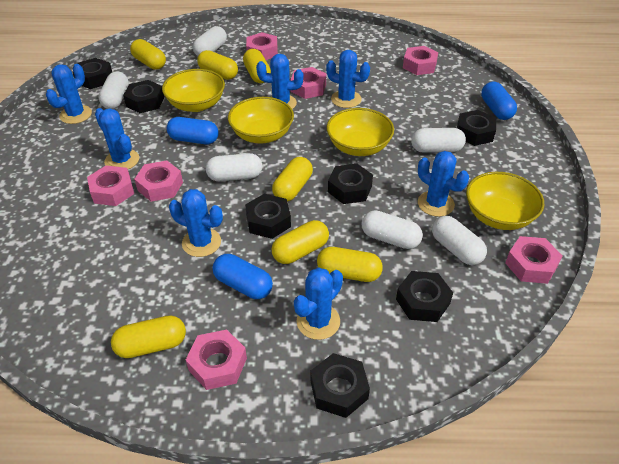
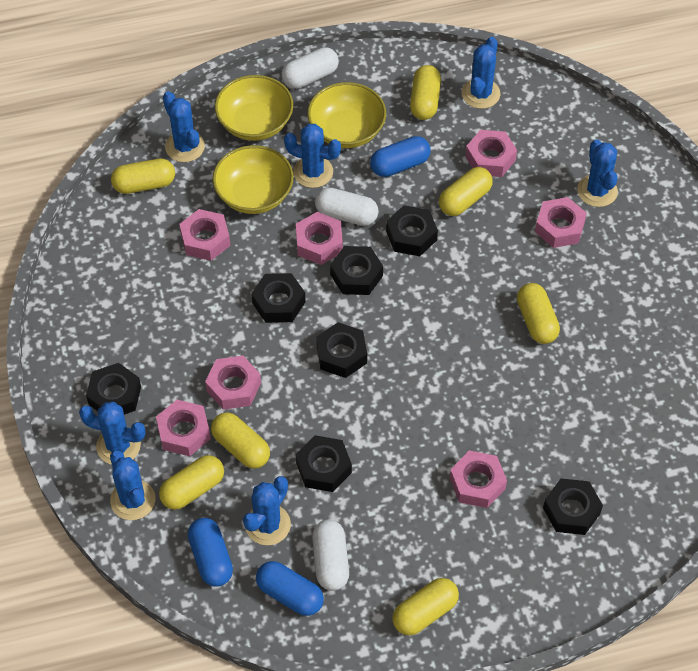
white capsule: [99,71,129,109] [193,26,227,56] [206,153,262,181] [361,210,423,249] [411,128,466,153] [432,216,487,265] = 6 -> [282,47,339,89] [312,520,349,591] [315,188,379,226] = 3
yellow bowl: [162,69,225,112] [228,97,294,144] [327,108,394,156] [466,172,544,230] = 4 -> [213,145,294,214] [215,75,293,141] [307,82,386,148] = 3

